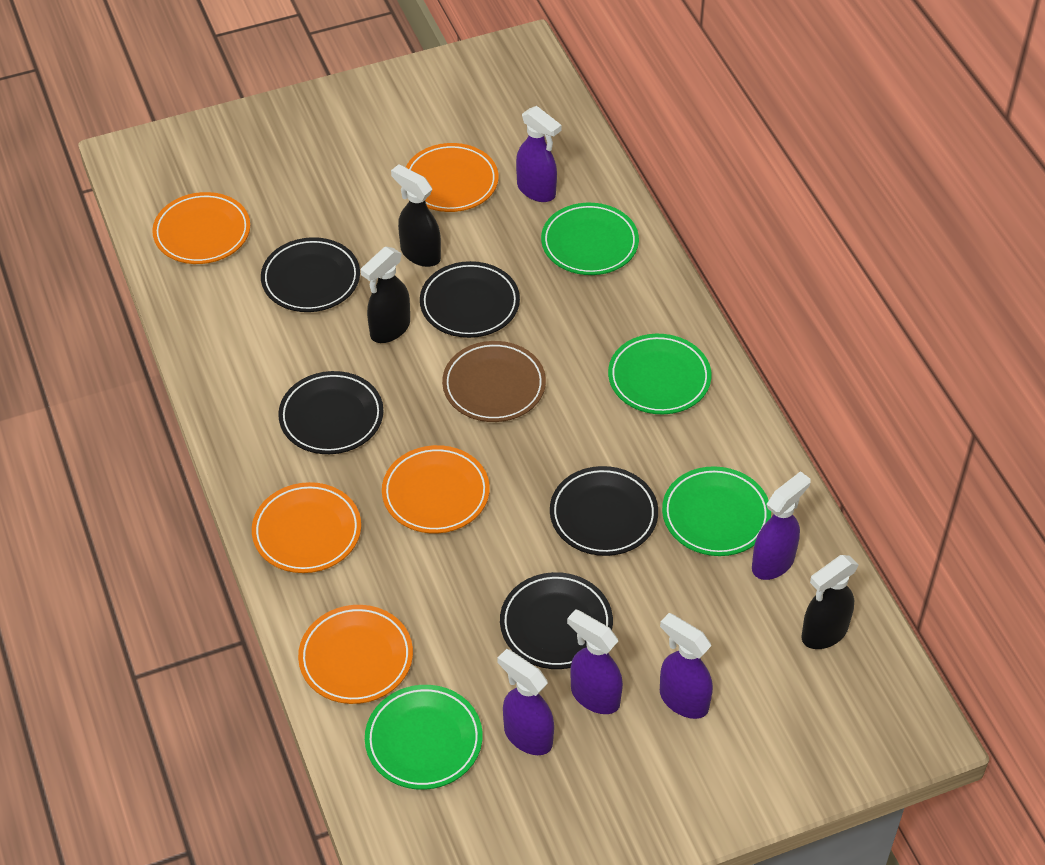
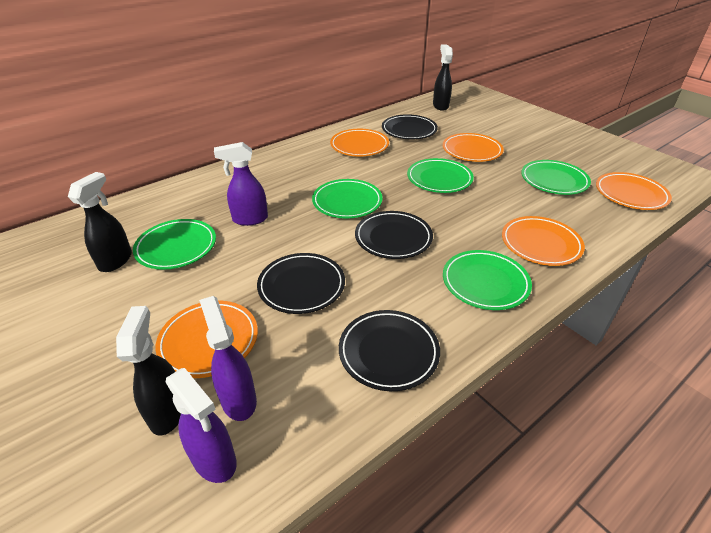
black plate: [261,237,360,312] [278,371,384,454] [420,261,520,338] [500,572,613,669] [550,466,658,556] = 5 -> [257,253,345,314] [339,310,440,391] [355,211,433,259] [382,114,438,139] = 4
brown plate: [442,341,546,422] = 1 -> none = 0
green plate: [365,685,483,790] [541,203,639,275] [608,334,711,414] [662,466,771,556] = 4 -> [133,219,216,270] [312,179,383,218] [407,158,474,193] [443,250,532,310] [521,160,591,195] = 5
purple spray bottle: [497,649,554,755] [516,106,562,202] [567,609,623,714] [660,613,713,719] [752,471,810,580] = 5 -> [166,368,237,483] [199,296,257,421] [214,142,268,226] = 3

